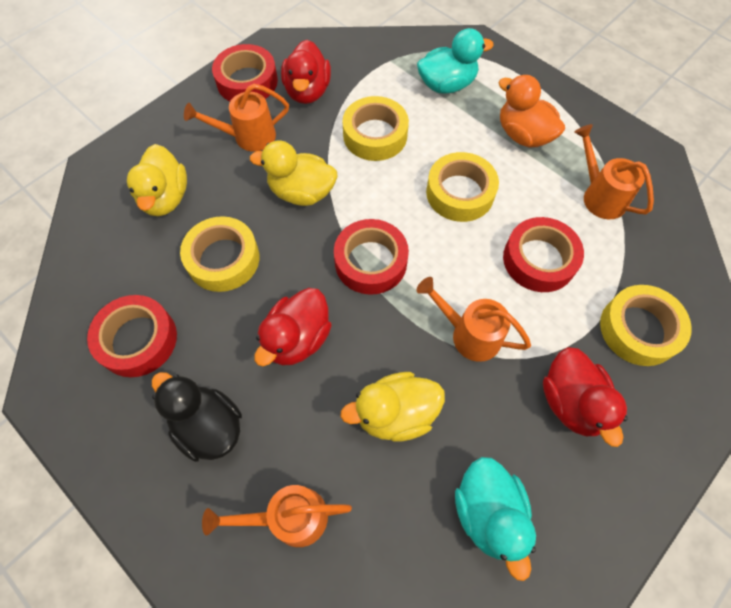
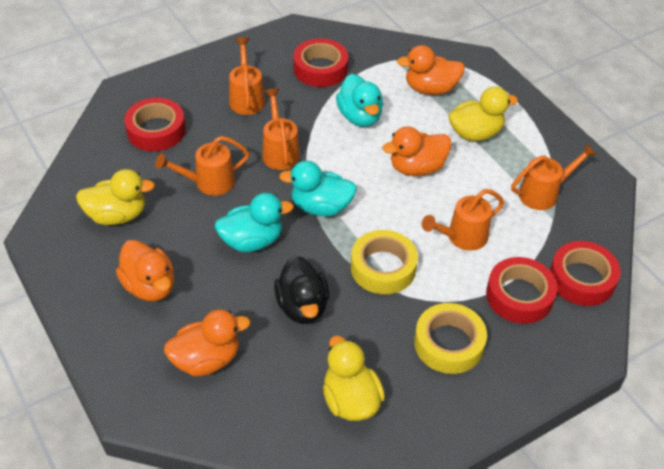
orange duck: [498,75,565,148] = 1 -> [116,240,174,301] [164,309,250,376] [382,126,452,176] [397,45,465,95] = 4
orange watering can: [184,84,289,152] [202,485,352,547] [416,277,531,362] [574,124,654,219] = 4 -> [155,136,250,196] [229,38,265,115] [262,88,300,170] [422,189,504,251] [511,143,596,210] = 5
red duck: [254,288,332,366] [281,40,331,104] [543,347,628,447] = 3 -> none = 0
turquoise duck: [417,28,494,94] [455,457,536,581] = 2 -> [215,193,294,252] [279,161,357,216] [336,74,383,127] = 3
yellow tape: [180,216,259,292] [342,96,409,161] [426,152,499,222] [600,285,692,366] = 4 -> [351,230,418,294] [414,303,487,374] = 2

